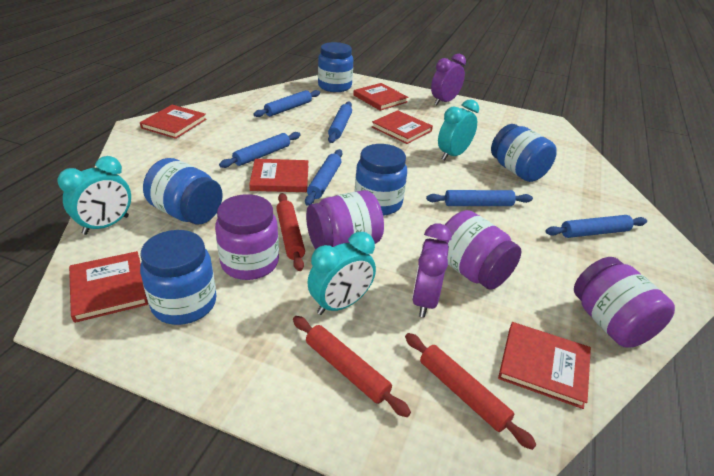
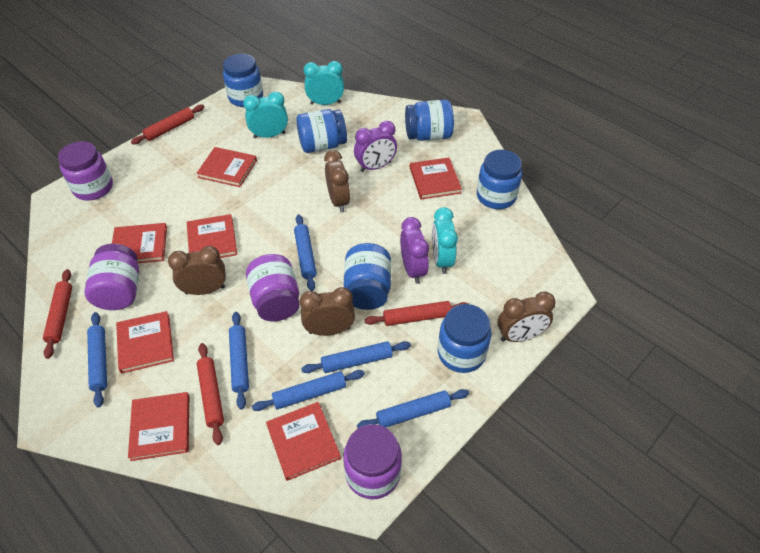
blue jar: [140,230,217,325] [143,158,223,224] [318,42,353,92] [355,144,407,216] [491,124,557,182] = 5 -> [223,54,263,107] [296,109,347,153] [344,243,391,310] [405,100,454,141] [438,304,491,373] [477,150,522,209] = 6
brown clock: none = 0 -> [168,246,226,295] [300,287,355,336] [324,150,350,213] [498,292,556,342] = 4
red book: [69,251,148,323] [140,105,207,139] [249,159,308,192] [353,83,408,111] [372,110,433,144] [498,322,591,409] = 6 -> [112,223,167,263] [116,311,174,374] [128,392,189,461] [187,214,237,258] [196,147,257,187] [266,402,341,481] [410,158,462,199] = 7
red rolling pin: [276,193,305,271] [293,316,411,417] [405,333,536,450] = 3 -> [43,269,72,359] [131,104,205,144] [197,343,224,445] [365,301,469,326] = 4

